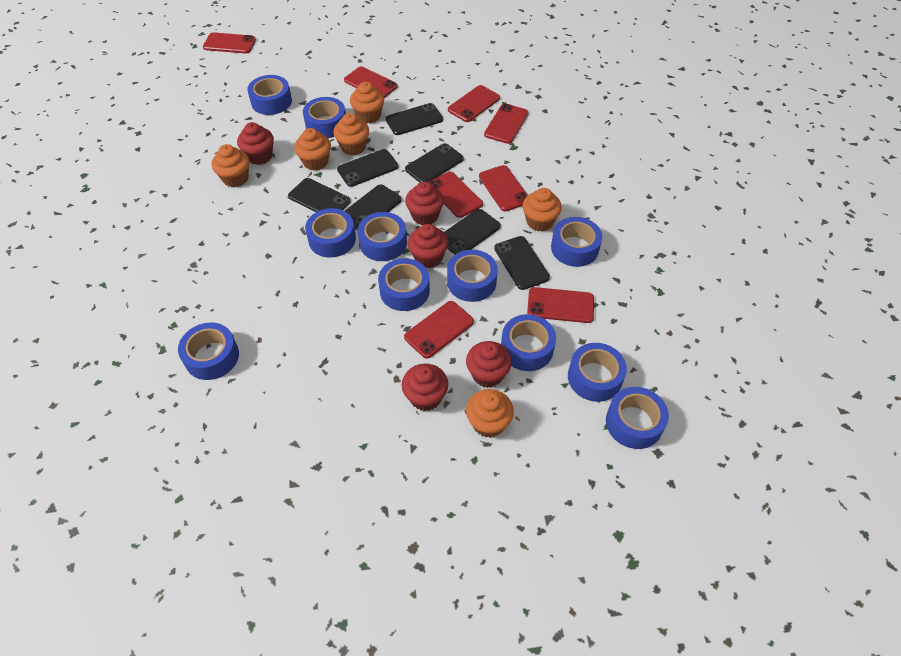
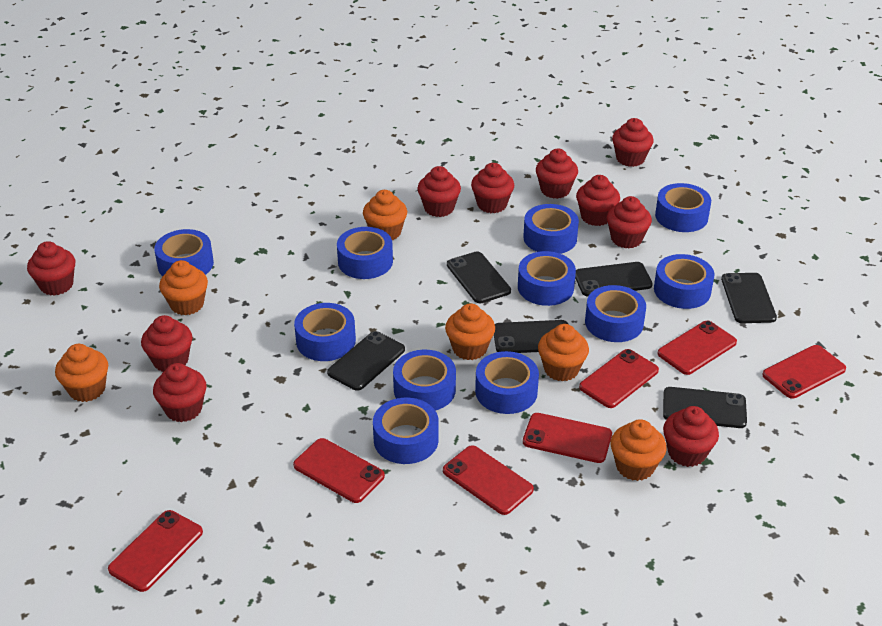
black phone: [288,178,351,212] [337,149,398,187] [345,184,402,229] [385,103,443,135] [405,143,464,183] [444,209,501,255] [494,236,550,290] = 7 -> [327,331,405,391] [447,252,511,303] [494,320,568,353] [575,262,653,296] [663,387,747,428] [721,273,777,323] = 6
red cupcake: [237,122,274,165] [402,363,448,411] [405,182,444,225] [408,224,448,268] [466,341,512,388] = 5 -> [27,241,75,296] [141,315,192,372] [153,363,207,422] [417,166,461,217] [471,163,514,213] [536,149,578,199] [576,175,620,226] [607,196,652,249] [612,118,654,167] [663,406,719,467] = 10
red phone: [203,32,256,53] [344,66,398,98] [404,301,474,359] [428,172,483,218] [448,85,500,122] [479,165,528,212] [484,103,529,144] [527,287,594,323] = 8 -> [108,510,203,592] [293,438,385,503] [443,446,534,515] [523,413,612,463] [579,349,659,408] [657,321,737,375] [762,345,846,399] = 7

